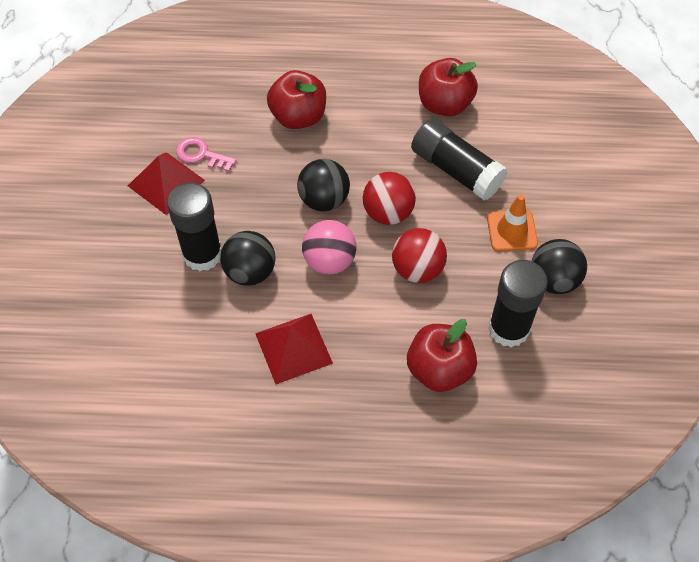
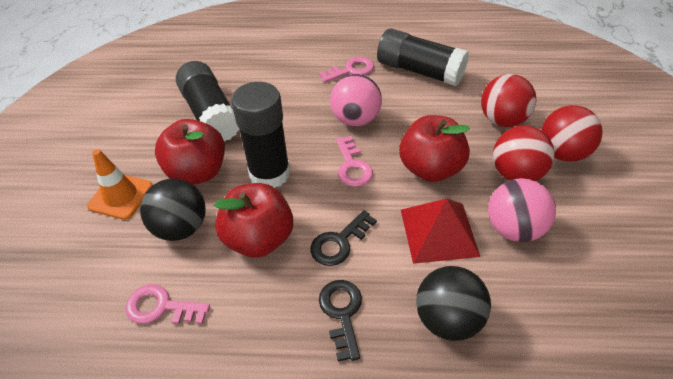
black ball: [220,231,275,286] [297,159,350,212] [532,239,587,294] = 3 -> [140,179,206,241] [416,266,491,341] = 2
black key: none = 0 -> [310,210,377,266] [319,280,362,362] = 2
pink ball: [302,220,356,275] = 1 -> [330,74,382,126] [488,178,556,242] = 2
pink key: [176,137,237,172] = 1 -> [125,284,210,324] [319,57,374,82] [336,136,373,187] = 3
red ball: [363,172,416,225] [392,228,447,283] = 2 -> [481,74,536,127] [493,125,555,181] [541,105,603,162] = 3
red pyramid: [128,152,205,215] [255,314,333,384] = 2 -> [401,198,480,264] = 1

